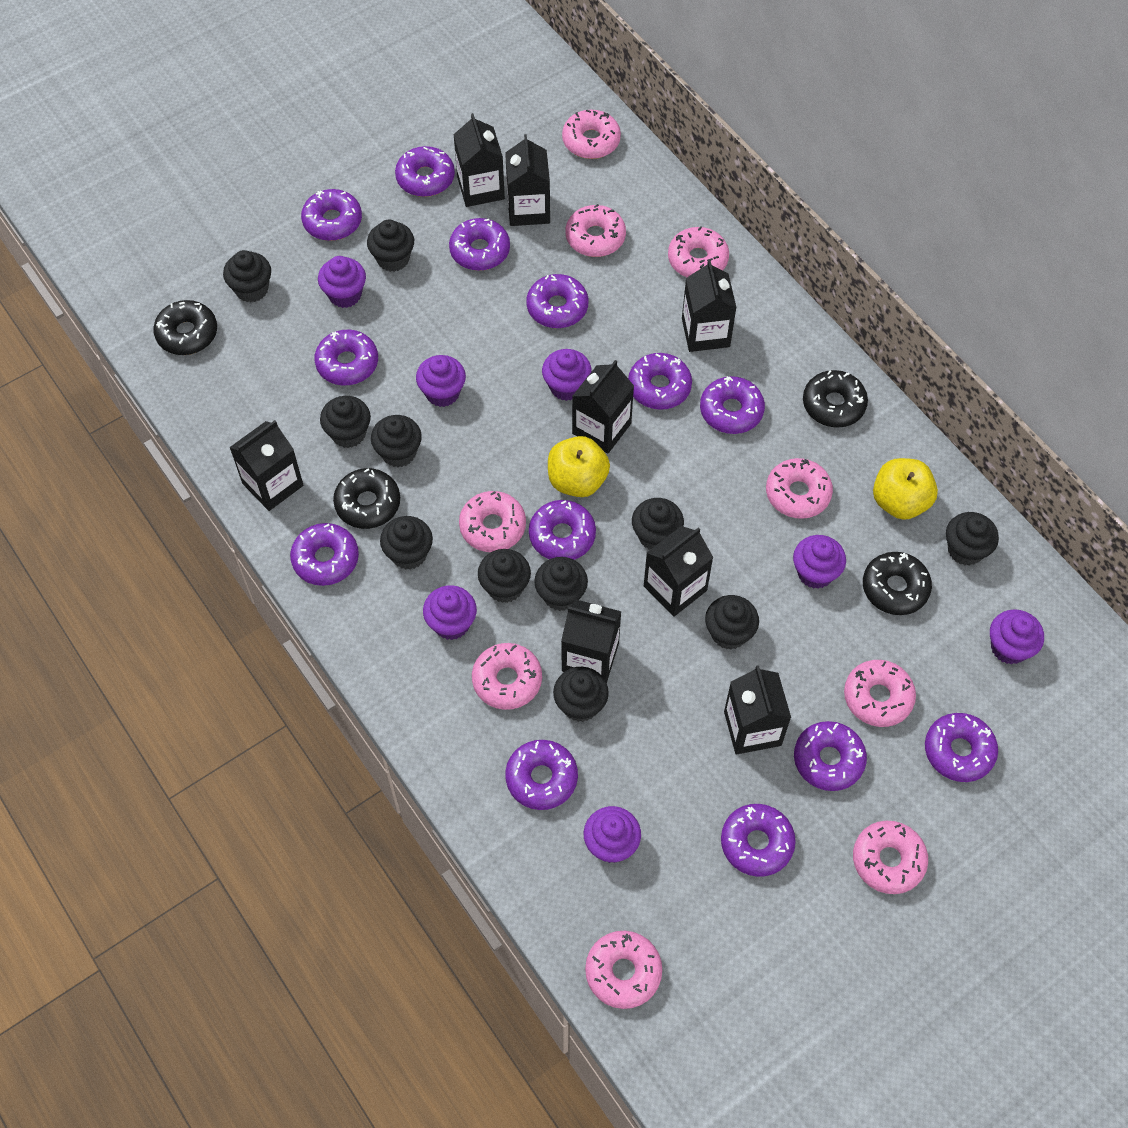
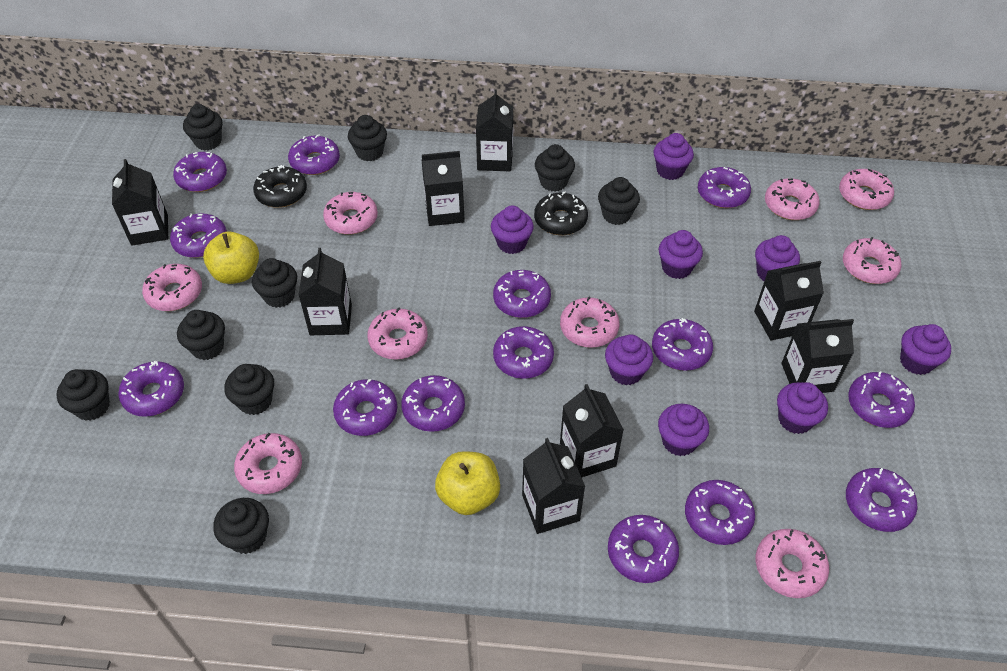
black cupcake: [223,250,271,302] [320,396,371,448] [367,220,414,272] [371,415,422,467] [380,516,433,570] [478,549,531,603] [534,557,588,611] [553,667,609,722] [632,498,684,550] [705,595,759,650] [946,512,999,566] = 11 -> [56,369,110,421] [177,310,225,360] [183,104,223,151] [213,498,269,554] [224,364,274,415] [252,258,297,308] [348,115,387,161] [535,144,575,192] [598,177,640,225] = 9
black donut: [153,300,217,355] [333,468,400,529] [803,370,868,428] [863,552,932,615] = 4 -> [253,165,307,208] [534,191,588,235] = 2
purple cupcake: [318,256,366,308] [416,355,466,407] [423,585,477,640] [542,349,592,401] [584,806,641,863] [793,535,846,589] [990,609,1044,664] = 7 -> [491,206,534,254] [605,334,653,385] [653,133,694,180] [658,404,709,456] [659,230,703,279] [755,235,800,281] [777,382,828,434] [900,324,951,375] = 8
purple donut: [290,523,359,586] [301,189,362,241] [314,330,378,385] [395,146,455,197] [449,218,510,271] [505,740,578,810] [526,274,589,328] [529,500,596,560] [628,353,692,410] [700,376,765,434] [721,804,796,877] [794,721,867,791] [925,713,998,782] = 13 -> [118,361,184,417] [170,214,227,258] [173,152,227,192] [288,135,340,175] [333,379,397,436] [401,375,465,432] [493,270,551,318] [493,326,554,379] [608,515,679,583] [652,318,713,371] [685,480,755,545] [698,167,751,208] [846,468,918,532] [848,371,915,428] = 14

